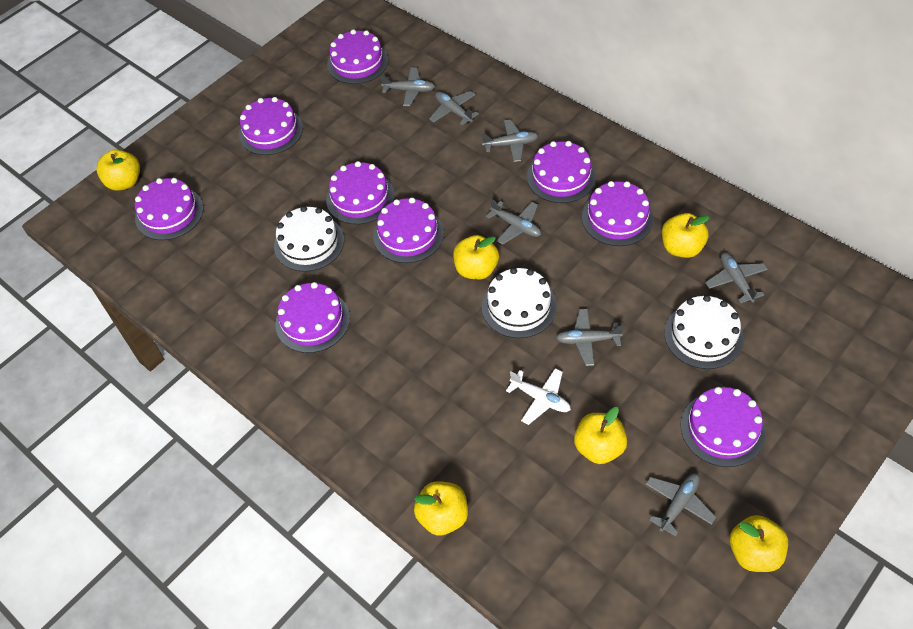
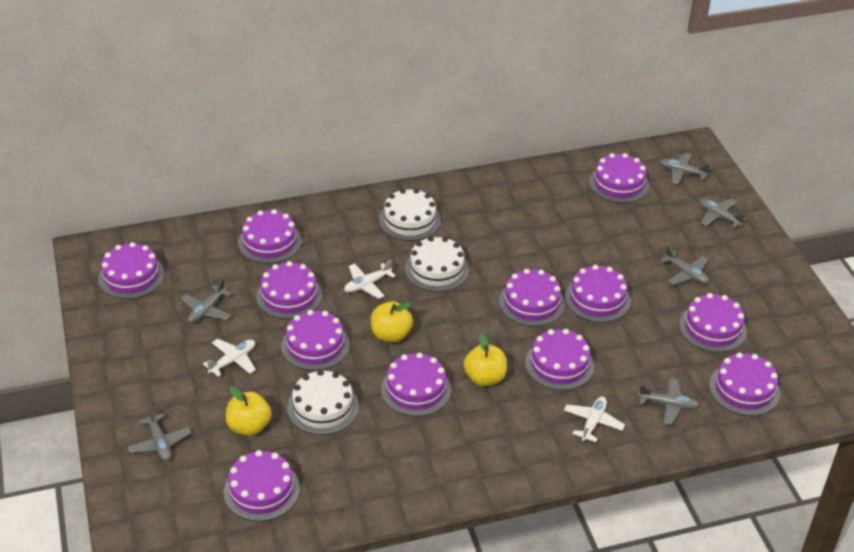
grey plane: [380,67,435,106] [429,91,479,125] [482,119,538,162] [486,199,541,245] [556,309,624,366] [646,473,716,537] [705,253,768,303] = 7 -> [128,407,191,461] [181,279,232,323] [638,378,699,425] [659,153,710,184] [660,246,709,285] [699,199,747,229] = 6
purple cake: [134,178,203,240] [239,97,303,155] [275,282,350,353] [326,161,394,224] [327,29,388,84] [373,197,444,263] [527,141,596,203] [582,181,654,246] [681,387,765,467] = 9 -> [98,242,164,299] [223,450,300,521] [238,209,302,264] [256,261,322,319] [281,310,350,371] [381,352,451,416] [499,269,565,326] [525,329,594,390] [565,265,631,322] [589,153,649,203] [679,293,747,353] [709,352,780,416] = 12
white plane: [506,368,571,425] = 1 -> [203,339,256,377] [344,260,395,299] [564,397,625,442] = 3
yellow apple: [96,149,140,191] [414,481,468,536] [453,235,499,280] [574,407,627,464] [662,213,710,258] [729,515,788,572] = 6 -> [226,387,271,436] [371,301,413,343] [464,334,507,386] = 3

